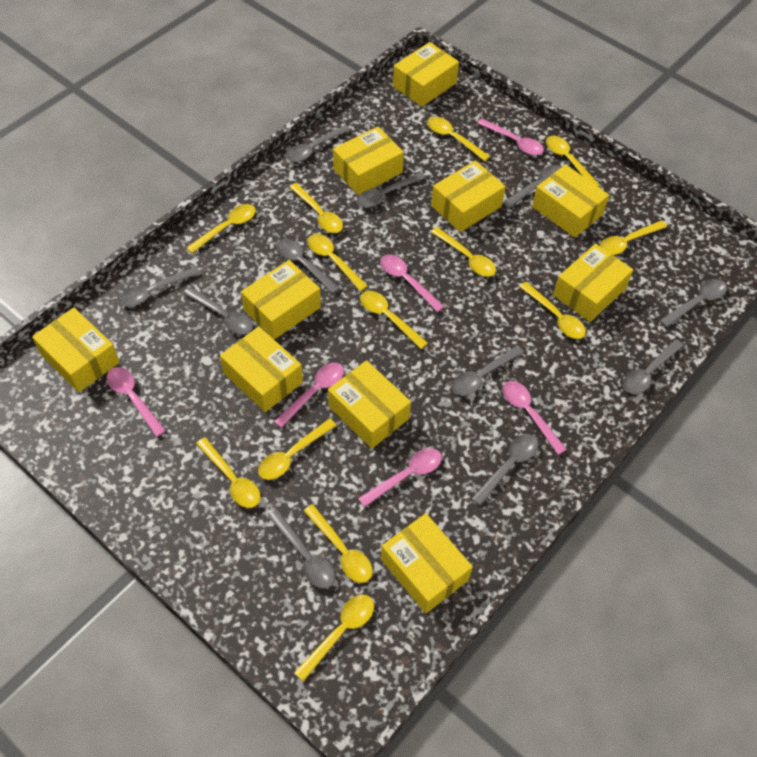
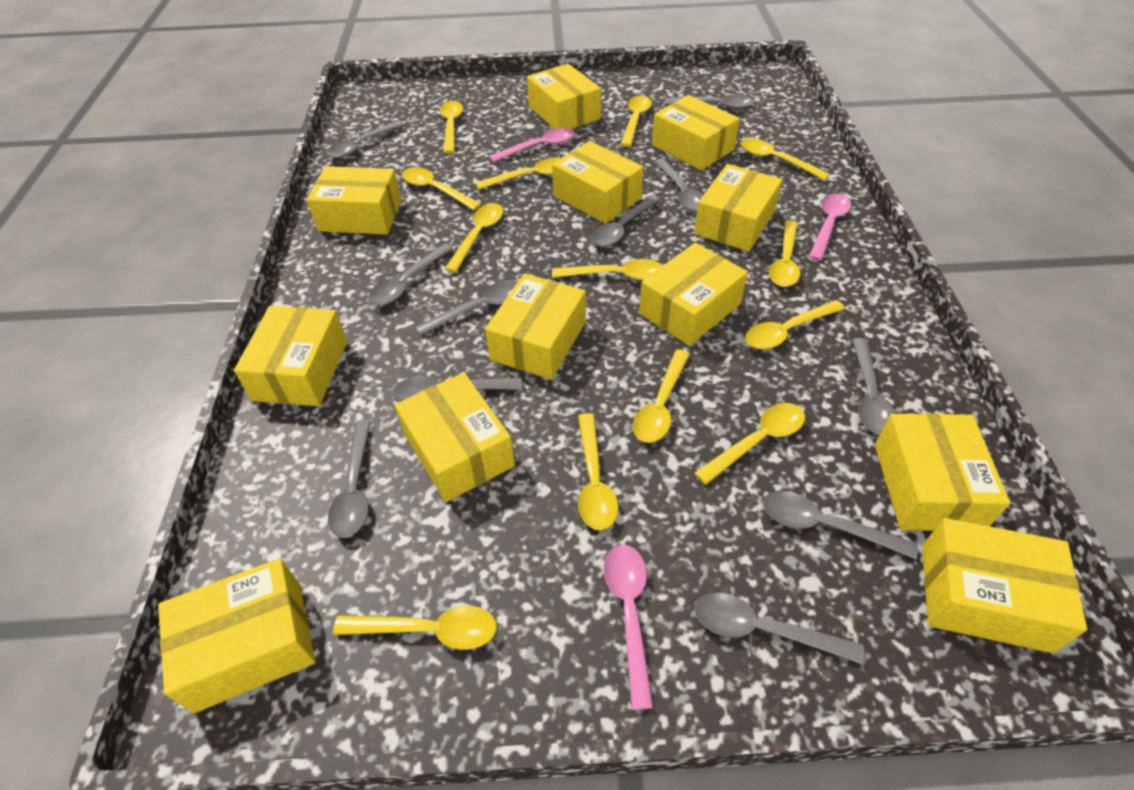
pink spoon: [107,367,166,437] [274,362,344,428] [358,448,442,508] [380,254,444,312] [477,118,544,156] [503,381,567,455] = 6 -> [489,127,575,162] [604,545,653,710] [809,194,851,261] = 3
yellow box: [32,308,120,392] [220,326,303,412] [241,260,321,340] [328,360,411,449] [333,126,404,195] [381,513,473,614] [393,42,459,107] [431,160,506,232] [532,164,609,238] [553,243,633,322] = 10 -> [158,558,316,713] [234,306,347,406] [307,166,402,234] [395,372,515,502] [485,274,586,380] [527,64,601,129] [552,141,644,224] [639,243,748,346] [652,95,740,170] [694,164,782,251] [875,413,1010,531] [922,518,1087,653] = 12

